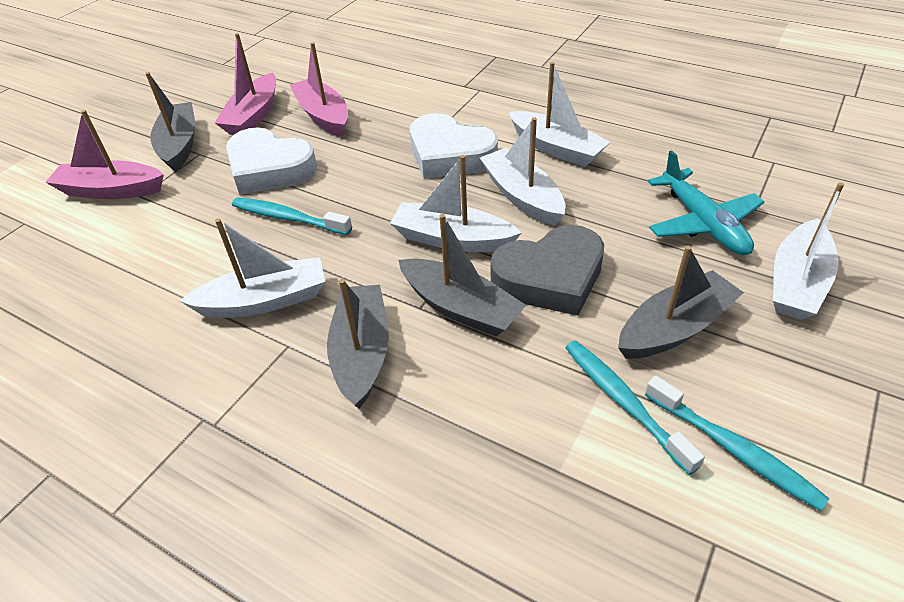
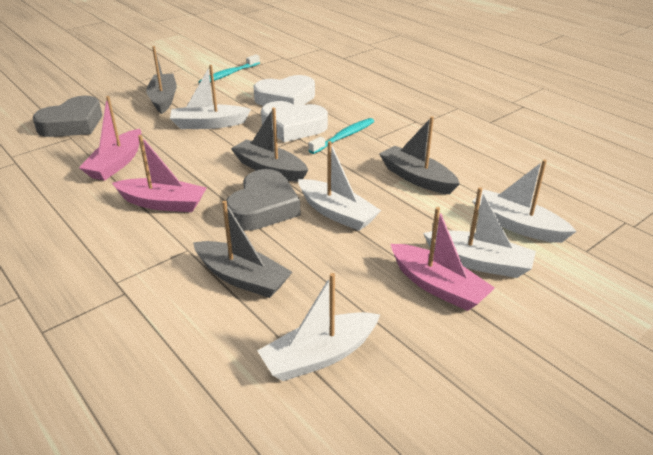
grey heart: [491,225,604,315] = 1 -> [33,95,102,137] [226,169,301,231] = 2
turquoise plane: [648,150,765,255] = 1 -> none = 0
turquoise toothbrush: [232,198,352,235] [565,340,705,475] [645,376,830,511] = 3 -> [199,54,260,83] [309,118,374,154] = 2

